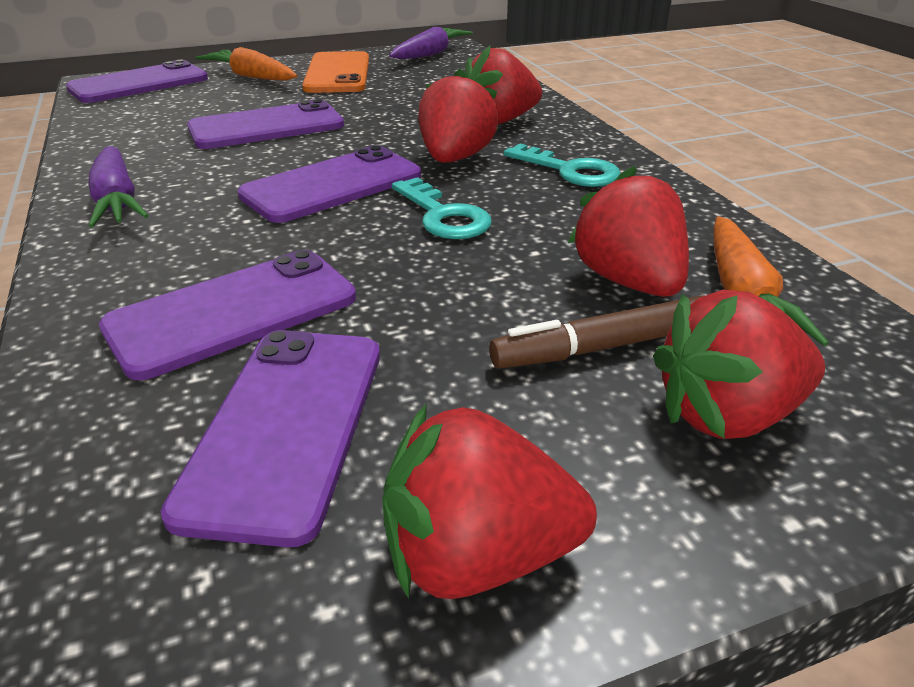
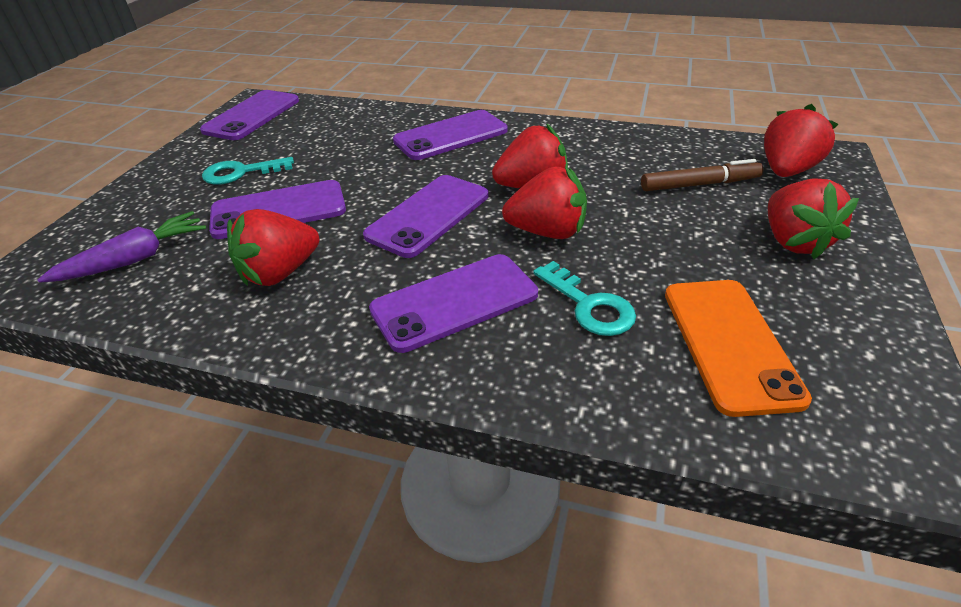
orange carrot: [196,47,297,81] [713,216,829,346] = 2 -> none = 0
purple carrot: [89,146,149,228] [389,26,473,59] = 2 -> [37,211,206,283] = 1

